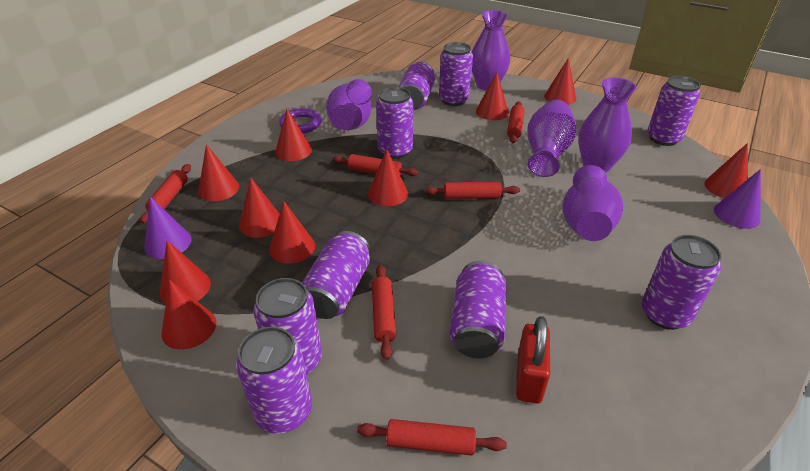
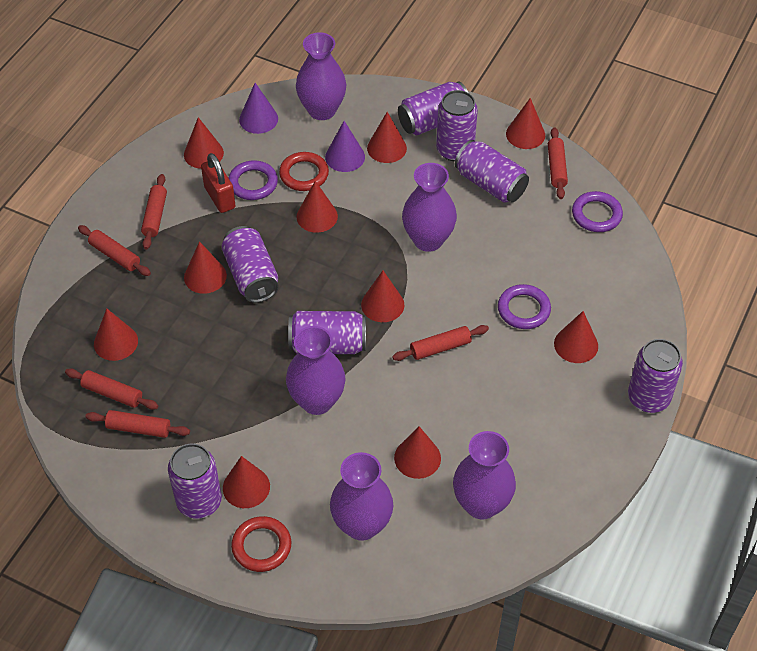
purple can: [236,327,312,434] [254,278,322,374] [302,231,370,319] [376,87,413,159] [398,61,435,110] [439,42,473,106] [449,261,507,358] [642,235,722,330] [647,76,700,146] = 9 -> [168,444,222,519] [221,226,279,303] [288,311,366,354] [398,81,468,135] [436,90,478,161] [455,140,529,203] [628,339,683,413] = 7
purple ring: [279,108,322,133] = 1 -> [229,160,278,200] [498,284,551,329] [572,191,623,232] = 3
red ring: none = 0 -> [231,516,291,572] [279,152,329,191] = 2

